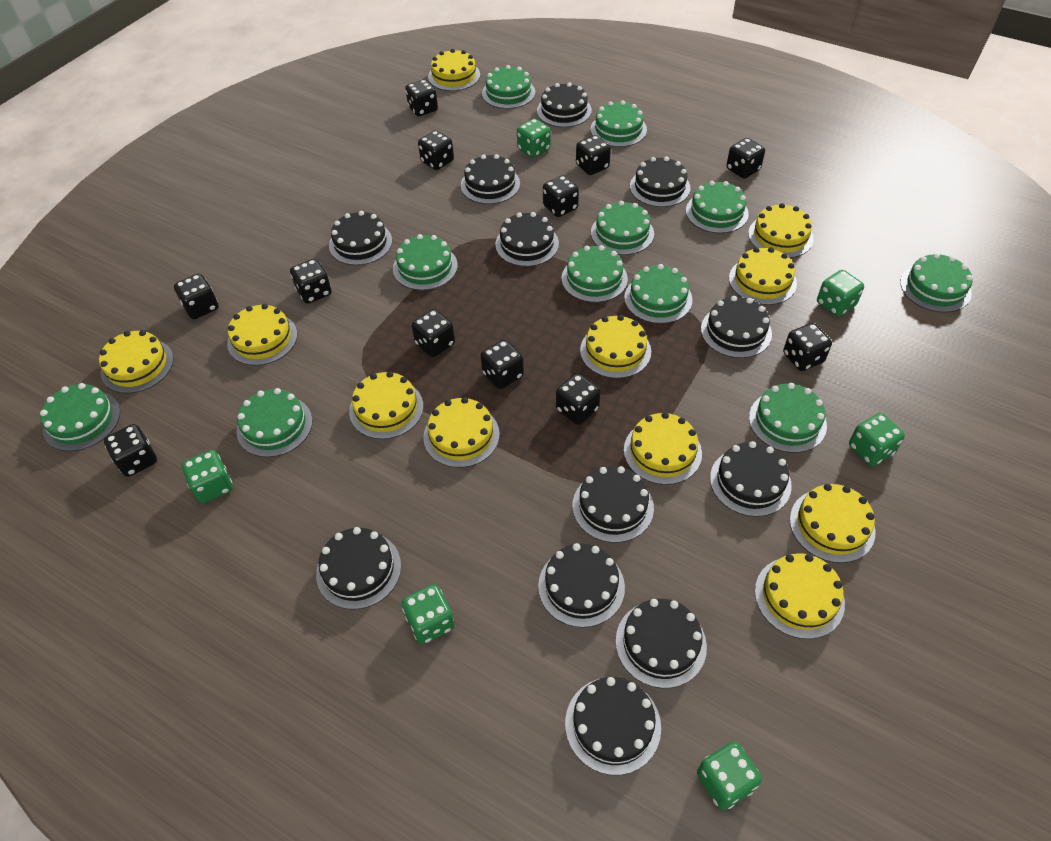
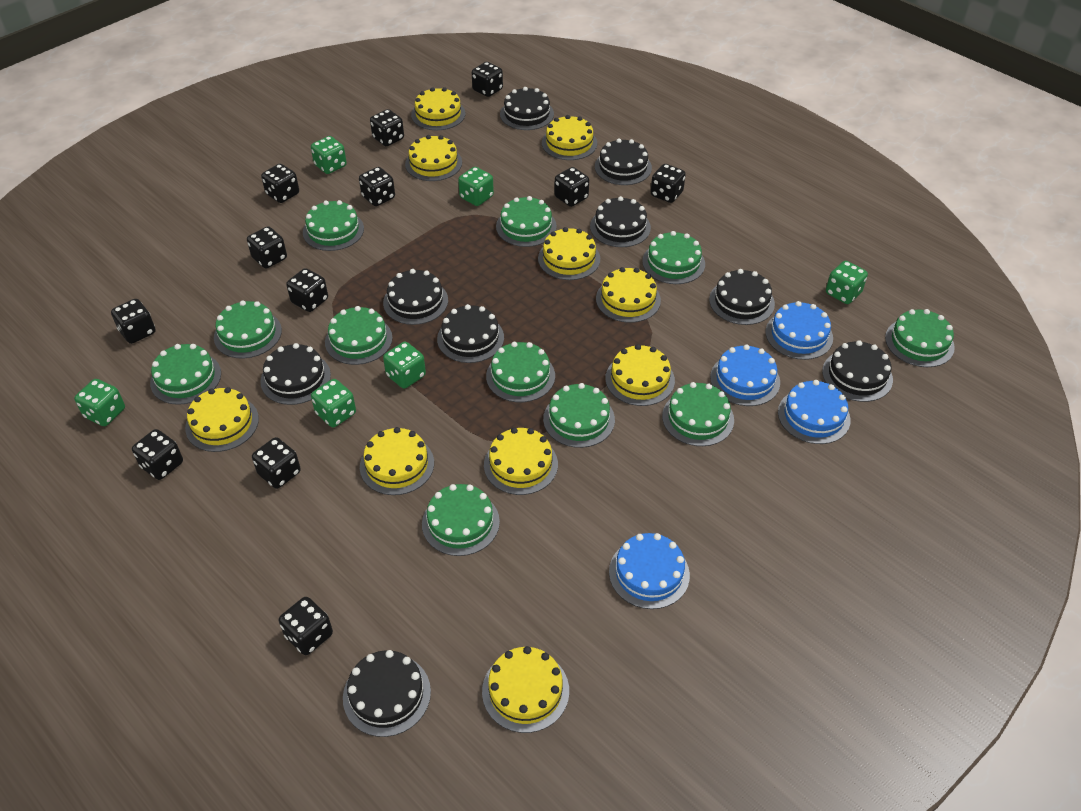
black cake: [316,527,401,609] [329,211,392,265] [461,154,520,204] [495,212,559,266] [537,82,592,127] [538,543,625,628] [565,677,661,775] [573,466,654,543] [616,598,707,688] [630,157,690,207] [701,296,772,358] [710,441,792,517] = 12 -> [260,343,331,405] [343,650,431,737] [383,269,448,325] [437,304,504,363] [500,87,554,130] [590,196,651,247] [595,139,652,185] [709,269,775,325] [822,340,893,402] = 9
blue cake: none = 0 -> [609,533,690,609] [710,344,780,406] [765,301,833,360] [778,380,851,444] = 4
yellow cake: [99,330,174,393] [227,304,297,366] [349,371,423,439] [423,397,500,468] [428,49,480,91] [580,315,651,378] [624,412,702,485] [729,247,797,305] [748,203,814,258] [755,553,845,639] [790,484,876,563] = 11 -> [185,387,259,452] [360,427,434,495] [405,135,462,181] [411,87,465,130] [482,646,569,733] [484,427,558,495] [538,227,600,280] [542,115,597,160] [596,267,661,323] [605,344,675,406] = 10

